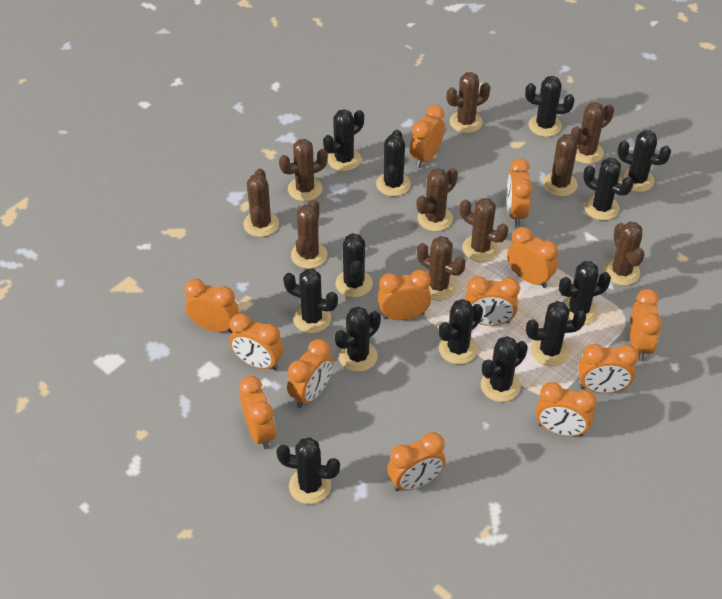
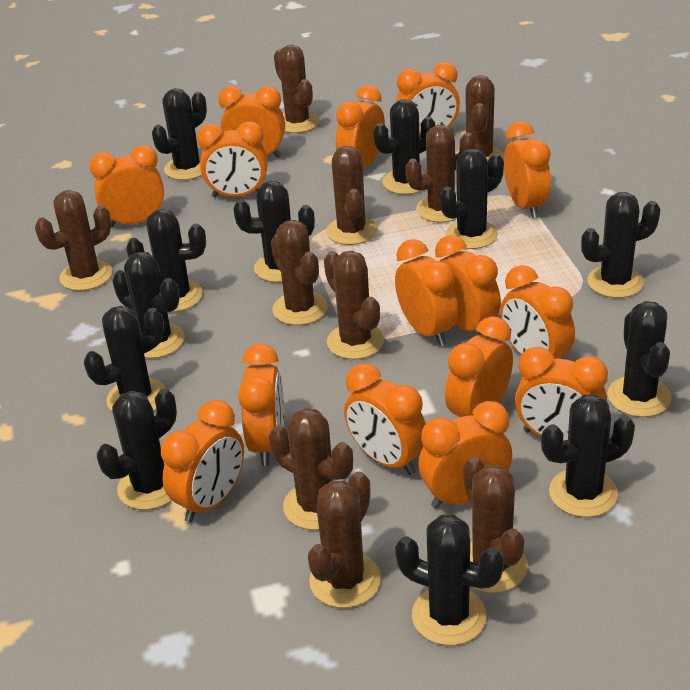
black cactus: [276,437,340,504] [283,269,338,333] [323,109,364,171] [335,306,381,372] [336,233,373,298] [376,130,411,196] [439,299,483,364] [481,336,528,402] [525,76,574,137] [526,301,586,366] [559,261,611,325] [583,158,633,220] [618,130,671,192] = 13 -> [84,306,166,411] [97,389,177,510] [112,252,184,359] [126,209,206,312] [152,88,207,180] [233,181,315,282] [373,99,435,194] [395,514,504,645] [440,148,504,249] [541,394,635,517] [581,192,661,298] [608,301,671,417] = 12
orange clock: [184,279,239,333] [229,313,284,370] [239,376,276,449] [287,339,333,408] [378,270,431,320] [387,432,446,491] [410,105,445,168] [465,276,520,326] [507,158,533,226] [507,227,558,288] [536,382,597,436] [578,344,638,393] [630,289,662,361] = 13 -> [89,145,164,227] [161,400,244,523] [197,121,267,198] [219,86,285,158] [238,344,284,466] [336,85,385,167] [344,363,426,475] [395,239,458,346] [396,62,460,136] [418,401,512,509] [435,235,501,335] [445,316,513,417] [501,265,575,359] [504,122,551,218] [515,347,608,441] = 15

